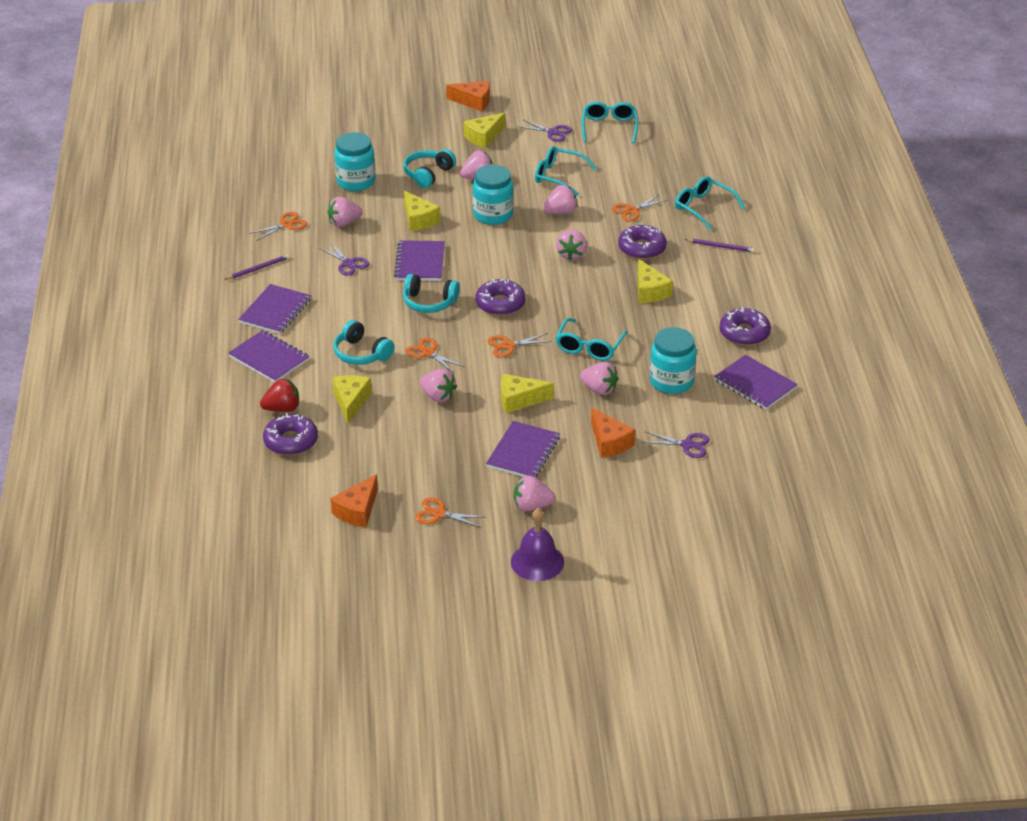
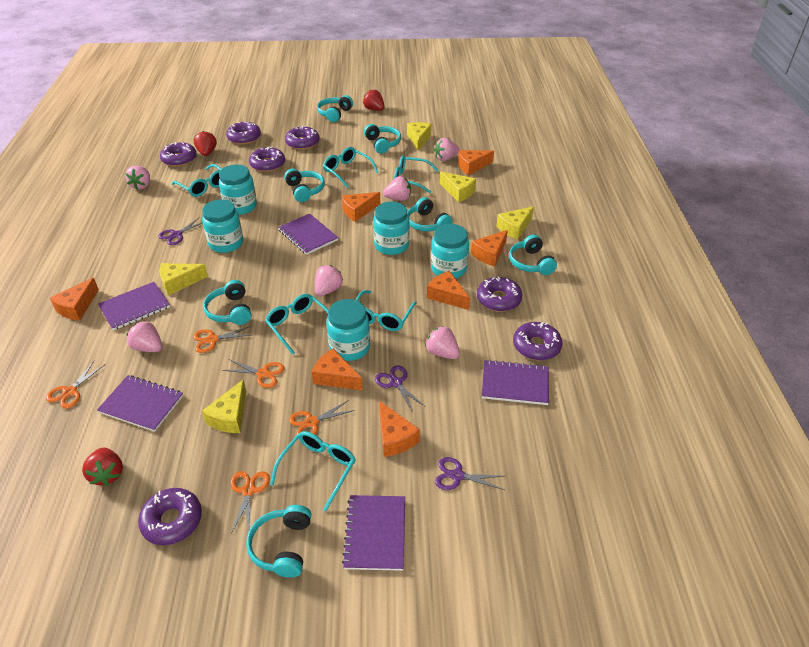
orange cheese: [331,474,378,528] [446,81,490,111] [591,408,635,458] = 3 -> [50,278,99,321] [311,348,363,391] [342,192,380,222] [379,401,420,457] [427,271,470,310] [458,150,494,175] [471,230,508,266] = 7
pink strawberry: [328,197,363,227] [419,369,457,403] [460,151,493,179] [514,476,556,511] [543,185,578,214] [556,230,587,260] [580,362,619,395] = 7 -> [125,165,150,189] [126,321,162,352] [315,265,343,296] [383,176,411,201] [425,326,460,359] [434,138,460,161] = 6
purple bell: [511,508,564,581] = 1 -> none = 0
purple donut: [263,413,318,456] [476,279,526,316] [618,225,667,259] [720,308,771,346] = 4 -> [138,488,202,545] [160,142,197,167] [226,122,261,145] [249,147,285,172] [285,126,320,150] [477,276,522,312] [513,322,562,361] = 7
purple pencil: [224,254,290,280] [685,239,755,253] = 2 -> none = 0
red strawberry: [260,379,299,412] = 1 -> [82,447,123,486] [194,131,217,156] [363,90,385,111] = 3
turquoise glasses: [535,146,597,196] [556,318,628,361] [582,101,638,143] [675,176,745,231] = 4 -> [172,164,221,197] [265,294,328,355] [270,431,356,511] [323,147,378,188] [356,290,417,331] [394,155,439,193] = 6
turquoise headphones: [333,320,395,365] [403,149,456,188] [403,274,459,313] = 3 -> [203,280,251,325] [246,505,311,578] [284,169,325,202] [317,95,353,122] [364,124,401,154] [407,197,453,231] [509,234,557,275] = 7
turquoise jar: [334,132,375,191] [472,165,514,225] [650,327,697,394] = 3 -> [202,200,243,253] [219,164,257,215] [326,299,370,361] [373,202,410,255] [431,224,469,278] = 5

